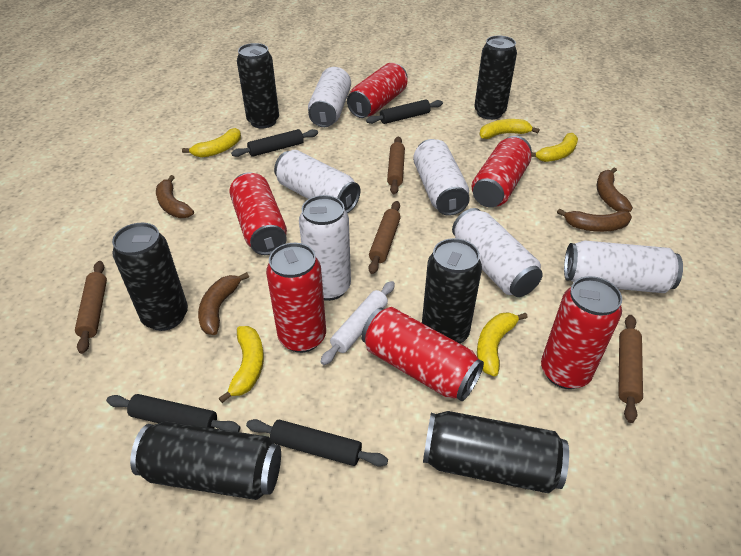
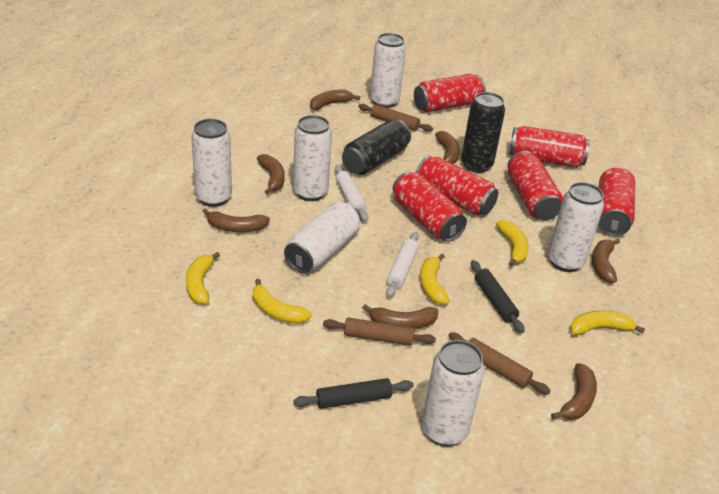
black can: [112,223,188,331] [130,421,281,500] [237,43,279,129] [422,238,482,343] [423,411,569,493] [474,36,517,120] = 6 -> [342,120,411,175] [461,92,505,173] = 2
black rolling pin: [106,394,240,432] [231,129,318,157] [246,419,388,467] [366,99,443,124] = 4 -> [293,378,414,409] [471,260,525,333] = 2
brown banana: [156,175,194,218] [198,272,249,335] [557,208,632,232] [597,167,633,212] = 4 -> [202,208,270,232] [257,154,285,194] [310,89,360,110] [362,304,438,329] [435,131,460,164] [551,363,597,420] [592,239,620,283] = 7
brown rolling pin: [75,261,107,354] [369,201,401,274] [387,137,405,194] [618,315,643,423] = 4 -> [323,317,436,346] [358,104,433,132] [448,332,550,395] = 3
white rolling pin: [321,281,395,365] = 1 -> [335,165,368,222] [386,232,419,297] = 2

